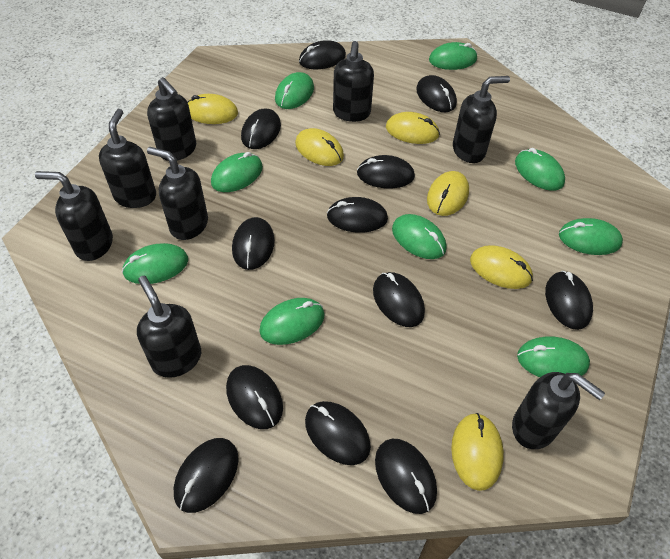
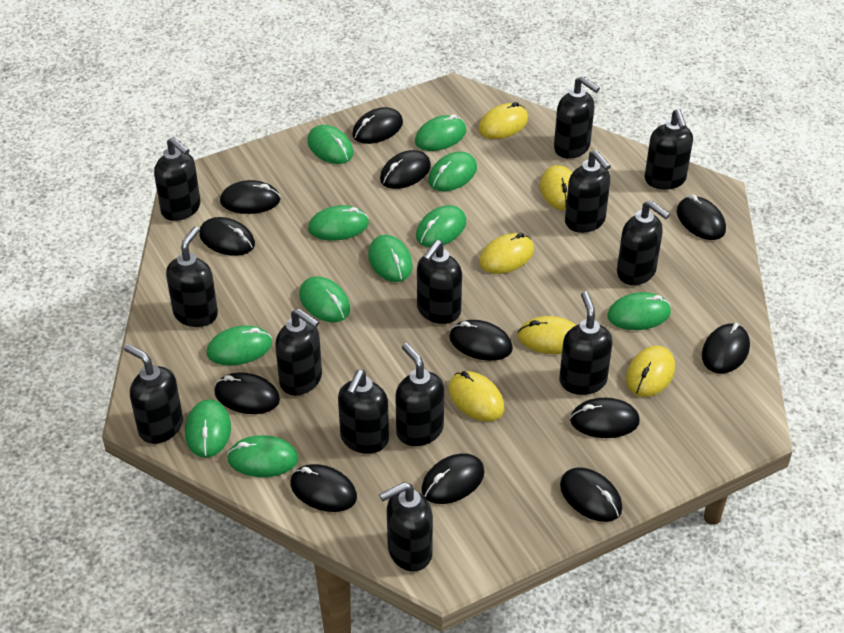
black soap dispenser: [35,171,113,261] [99,109,156,208] [137,276,201,378] [147,77,196,161] [147,147,208,240] [333,41,374,122] [453,76,510,163] [512,372,605,449] = 8 -> [124,344,183,444] [154,137,201,221] [166,227,218,327] [275,308,322,395] [338,370,389,454] [379,482,433,571] [395,343,444,446] [417,240,462,324] [554,76,600,159] [559,291,613,395] [565,150,611,233] [617,200,670,285] [645,109,693,190] = 13
green mouse: [122,243,188,284] [211,152,263,192] [259,298,325,345] [275,72,314,109] [392,214,447,259] [429,42,477,70] [515,148,565,191] [517,336,590,377] [559,218,623,255] = 9 -> [185,399,231,458] [207,325,272,366] [227,435,298,477] [299,276,350,322] [307,125,354,164] [308,205,369,241] [368,235,413,282] [415,114,466,151] [416,205,466,247] [428,152,477,191] [607,292,671,330] = 11

